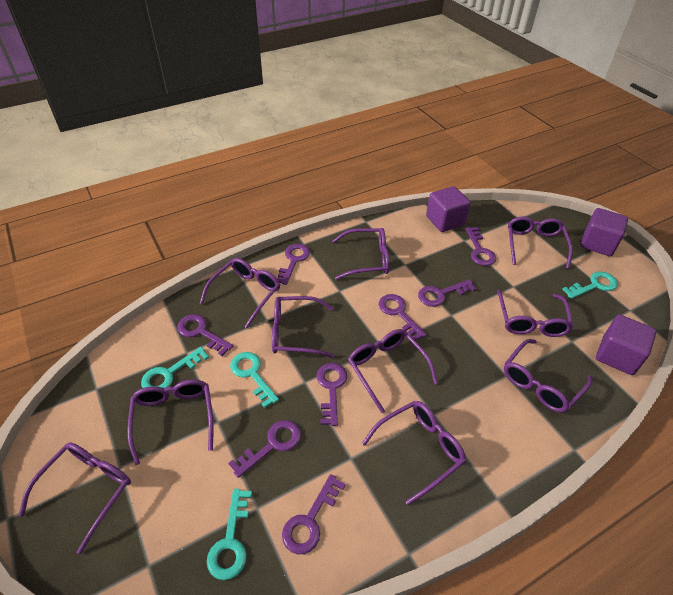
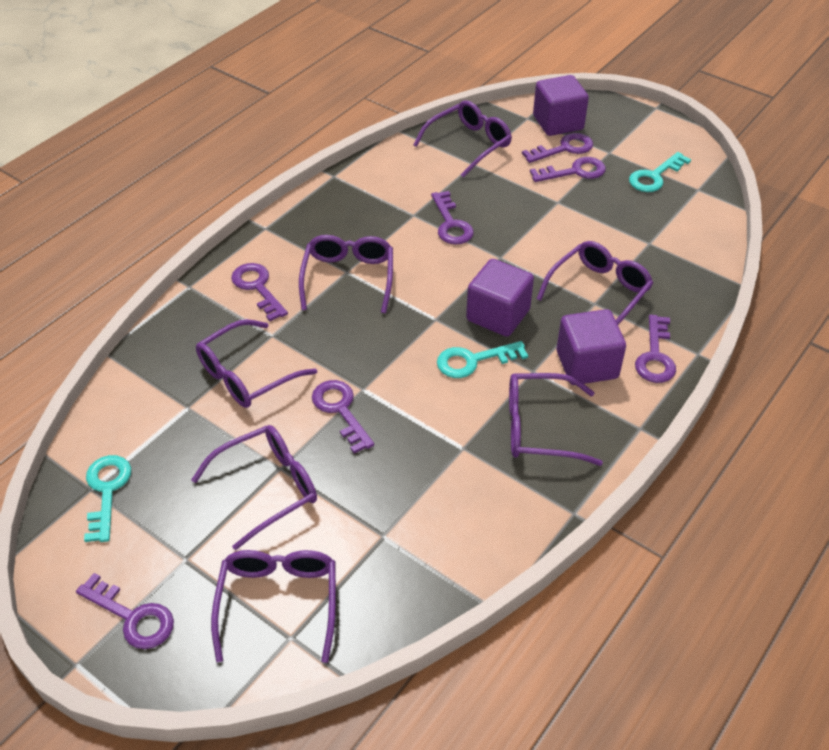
purple glasses: [18,443,131,554] [127,379,214,465] [200,258,280,328] [272,296,334,358] [332,228,390,280] [348,329,438,413] [362,401,466,505] [497,290,573,337] [504,339,593,413] [508,217,573,269] = 10 -> [191,425,317,551] [196,319,317,408] [211,550,336,663] [299,235,393,313] [413,101,512,178] [509,373,603,466] [537,241,653,325] = 7
purple key: [177,314,233,356] [228,420,301,478] [276,244,310,285] [282,474,346,554] [317,363,347,426] [379,294,427,341] [418,279,477,307] [466,227,496,266] = 8 -> [76,573,174,649] [231,263,288,321] [312,380,374,453] [431,191,474,245] [522,133,593,163] [530,157,606,182] [635,315,676,383] = 7
turquoise key: [141,347,209,389] [207,489,252,580] [230,352,279,408] [562,271,618,299] = 4 -> [84,455,131,542] [437,341,528,378] [629,152,691,192] = 3

